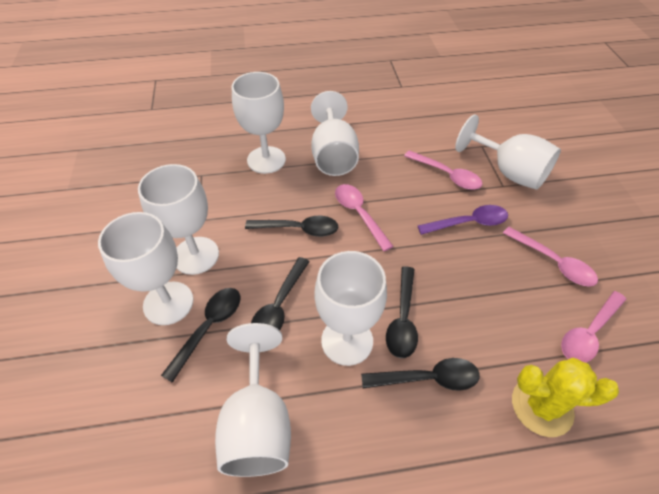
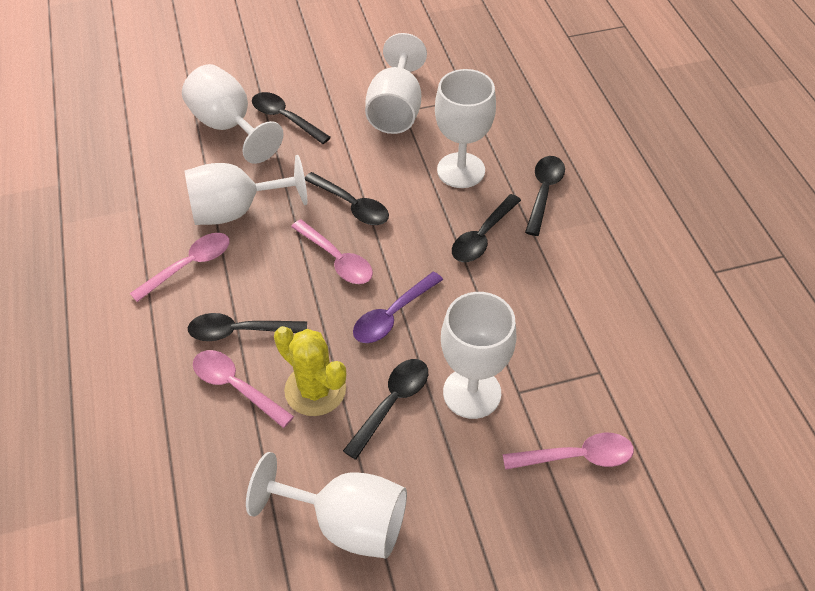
black spoon: [161,288,240,383] [245,216,338,237] [251,257,310,330] [361,358,480,391] [386,266,418,358] = 5 -> [188,313,307,341] [252,92,331,144] [305,172,389,225] [343,359,428,460] [452,194,521,262] [525,156,565,236] = 6
white goblet: [98,212,194,325] [138,164,219,275] [215,323,291,477] [232,72,286,174] [311,91,359,176] [314,251,387,366] [455,115,561,190] = 7 -> [182,64,284,164] [185,155,307,225] [246,452,407,559] [365,33,427,134] [435,69,496,188] [441,292,517,419] = 6

